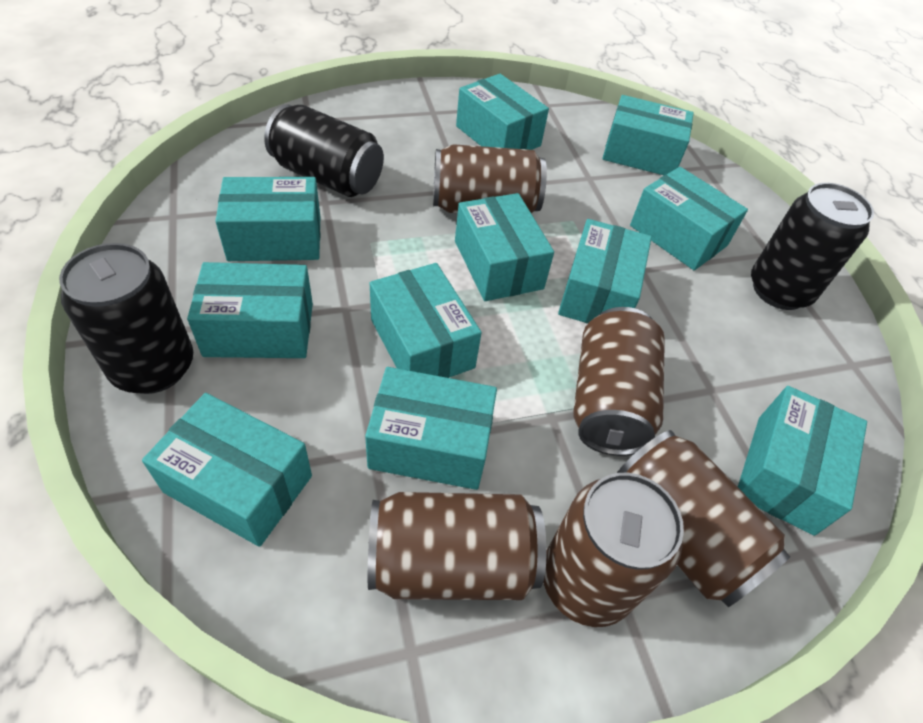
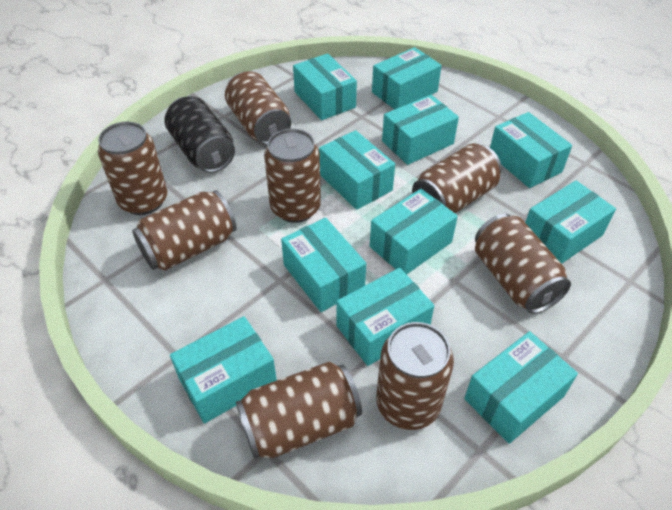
black can: [59,243,193,394] [264,104,384,197] [751,183,874,310] = 3 -> [165,96,235,173] = 1
brown can: [368,492,547,600] [433,144,547,214] [543,473,684,627] [573,307,665,456] [617,430,790,607] = 5 -> [98,122,167,215] [132,190,237,271] [225,71,291,145] [236,361,362,459] [264,129,321,223] [376,322,454,430] [412,143,502,214] [475,214,571,314] = 8

